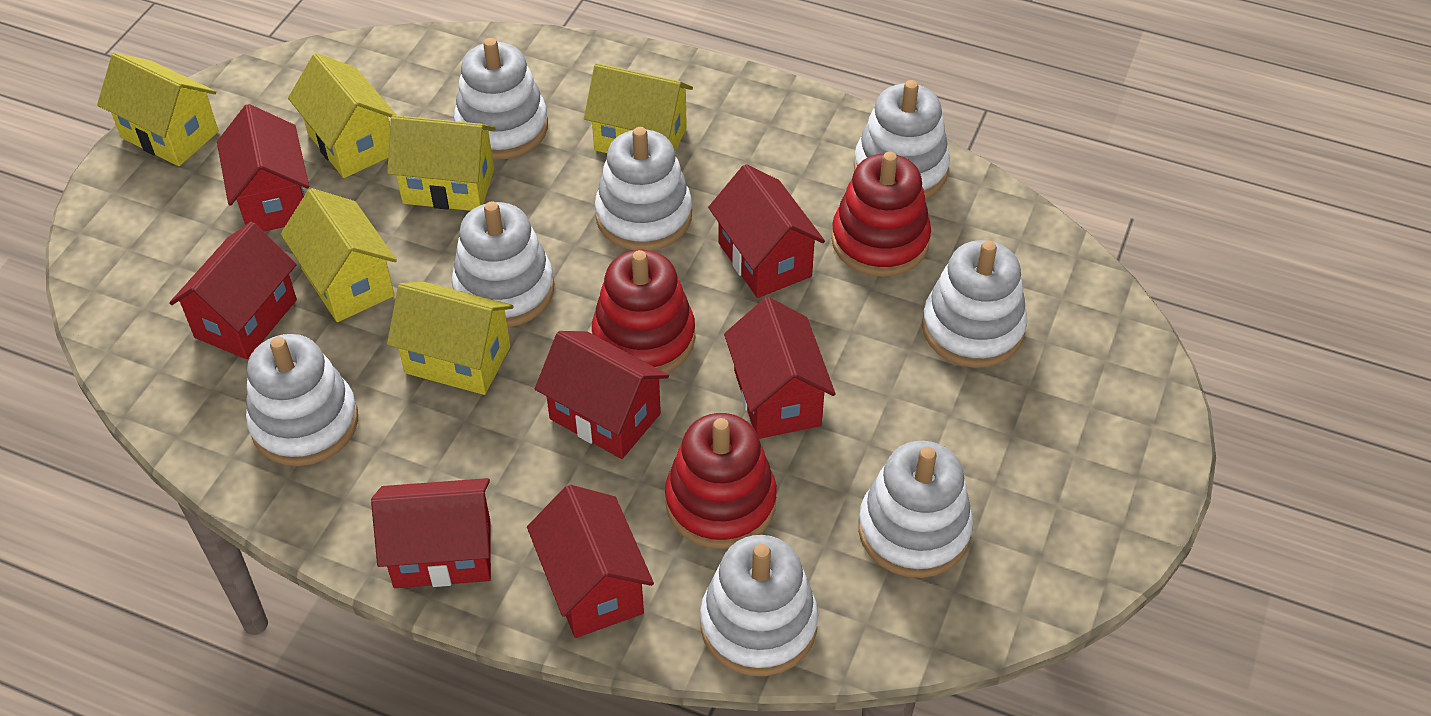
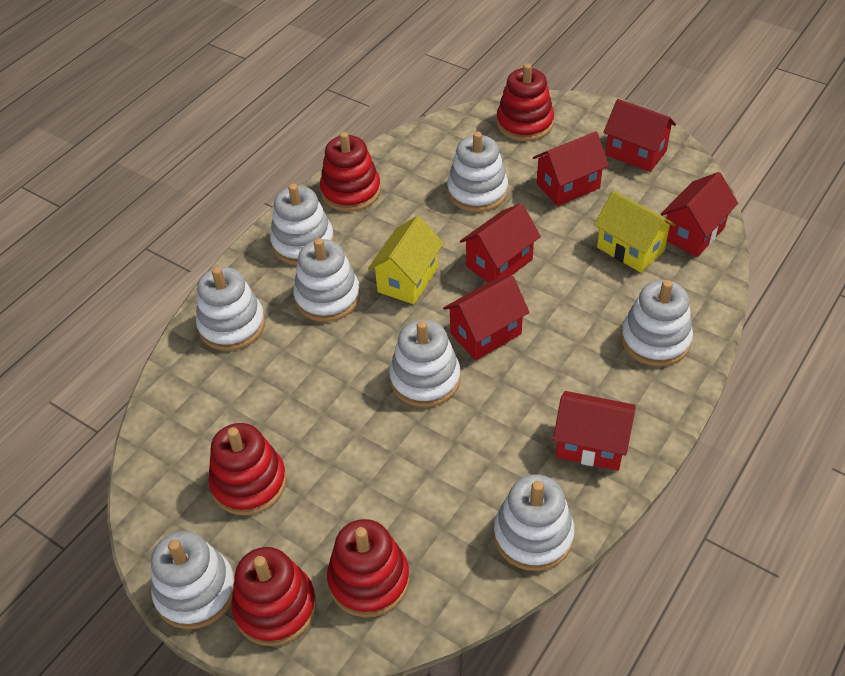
red house: [169,222,297,359] [217,104,309,231] [371,478,491,588] [527,485,654,638] [535,331,669,459] [708,164,825,298] [724,297,835,439] = 7 -> [443,276,530,360] [460,203,541,282] [533,131,609,206] [553,391,636,471] [603,99,676,172] [661,172,738,257] = 6
red stacking toy: [592,250,695,373] [665,413,777,549] [831,152,931,277] = 3 -> [208,423,287,515] [231,547,316,646] [320,132,381,212] [327,519,410,618] [497,63,554,141] = 5
yellow house: [97,52,219,166] [280,188,397,322] [288,53,396,178] [387,115,496,211] [387,282,514,395] [584,63,693,153] = 6 -> [368,216,444,304] [594,190,676,273] = 2

